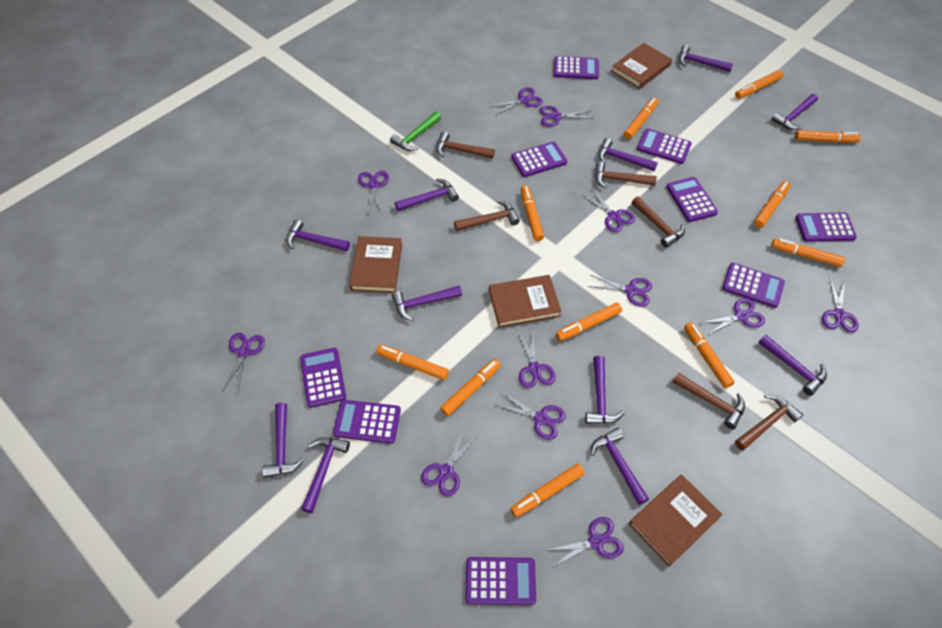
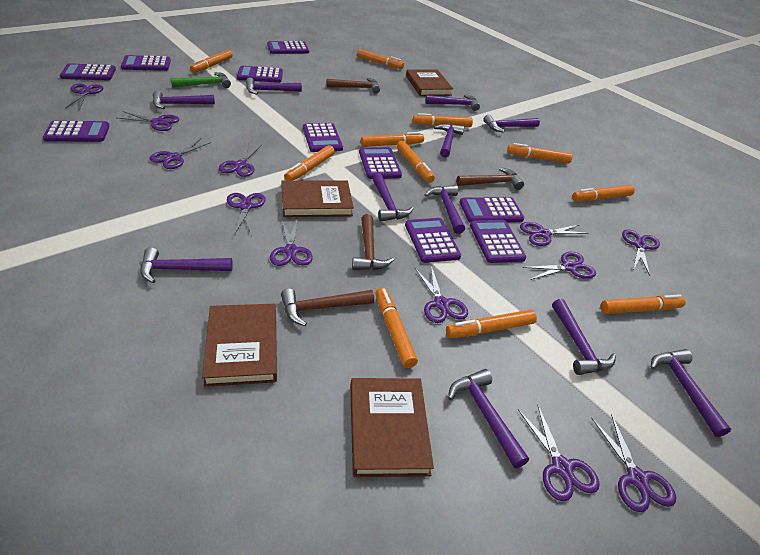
brown hammer: [436,131,495,159] [454,200,520,231] [595,161,657,189] [632,196,685,248] [673,373,745,429] [735,395,803,450] = 6 -> [281,288,374,326] [327,78,380,94] [352,214,394,270] [456,167,524,190] = 4
purple calculator: [300,348,346,408] [333,400,401,444] [466,557,536,605] [511,142,567,177] [554,56,599,79] [637,128,692,164] [666,177,718,222] [722,263,785,308] [796,212,857,242] = 9 -> [43,121,110,142] [60,63,116,80] [121,55,171,71] [237,66,283,83] [267,41,309,54] [303,123,343,152] [359,147,402,179] [405,218,461,263] [460,197,524,222] [470,220,526,263] = 10

